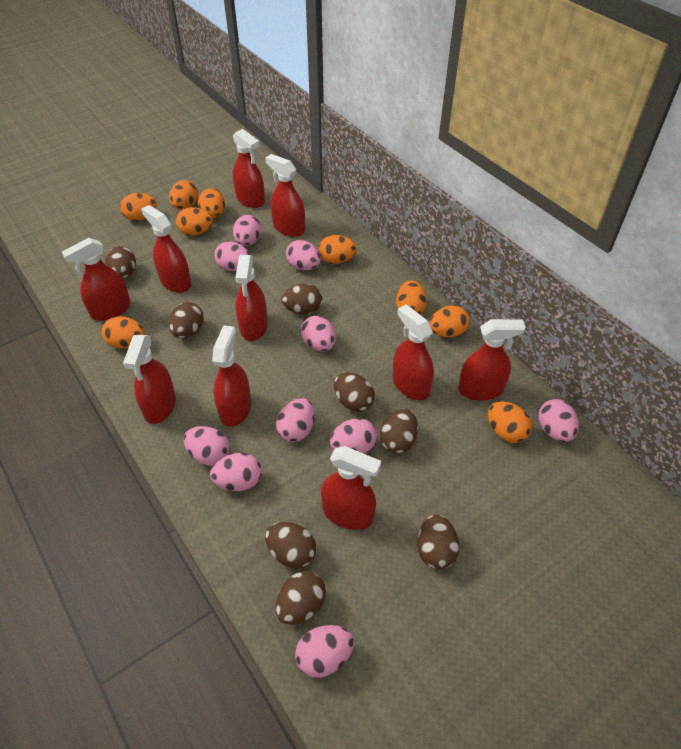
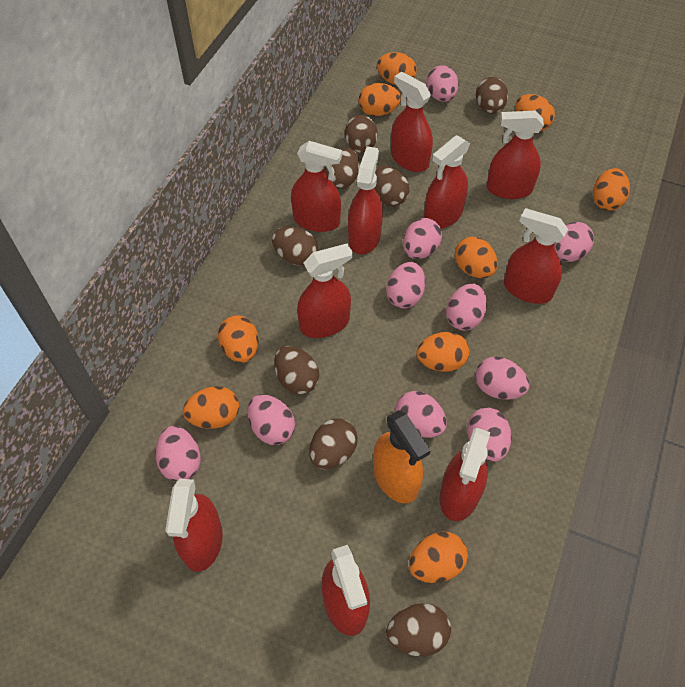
orange spray bottle: none = 0 -> [373,410,431,503] = 1

